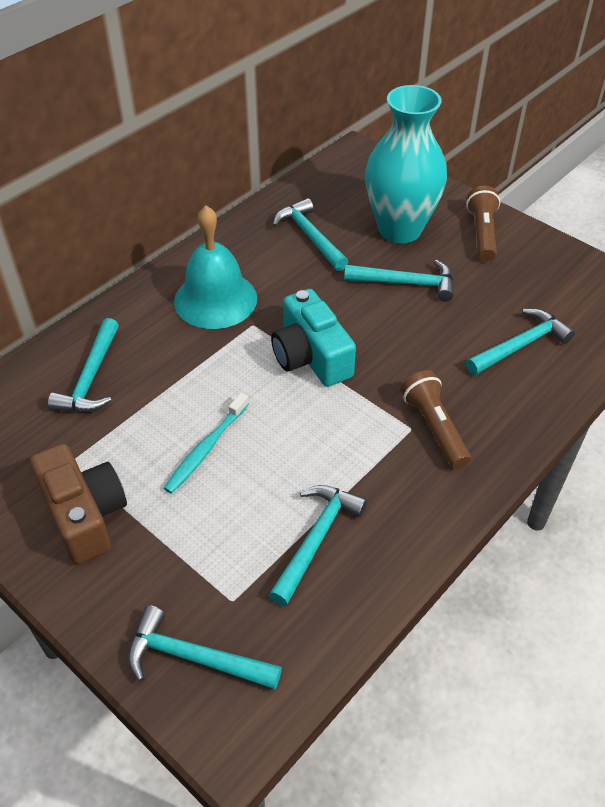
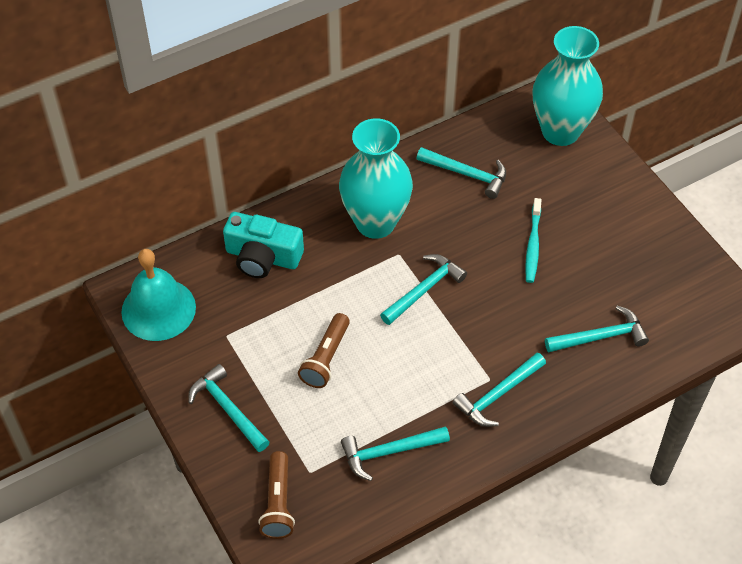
brown camera: [30,444,127,564] = 1 -> none = 0
turquoise vase: [365,85,447,243] = 1 -> [339,118,413,239] [532,26,603,146] = 2

